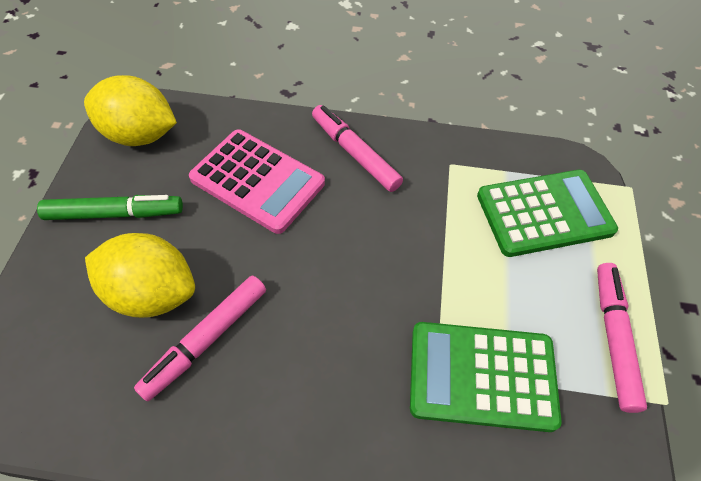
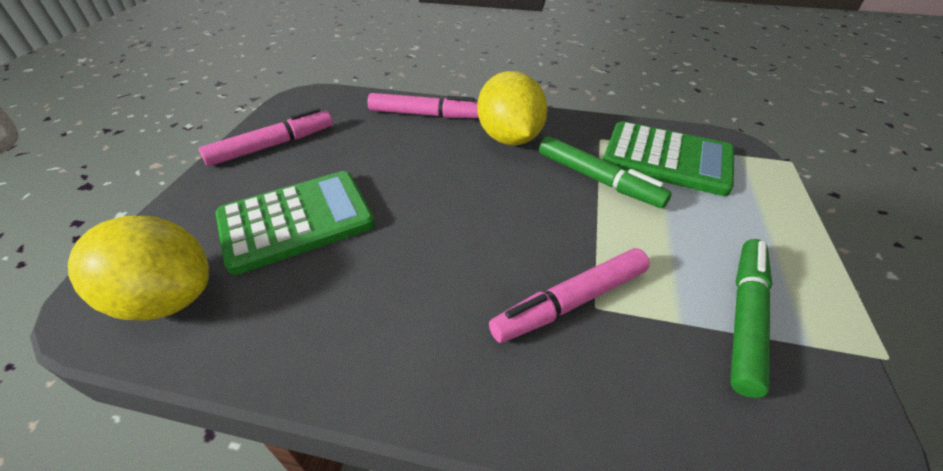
green marker: [37,195,183,220] = 1 -> [539,136,672,208] [730,239,772,398] = 2
pink calculator: [189,130,325,234] = 1 -> none = 0

